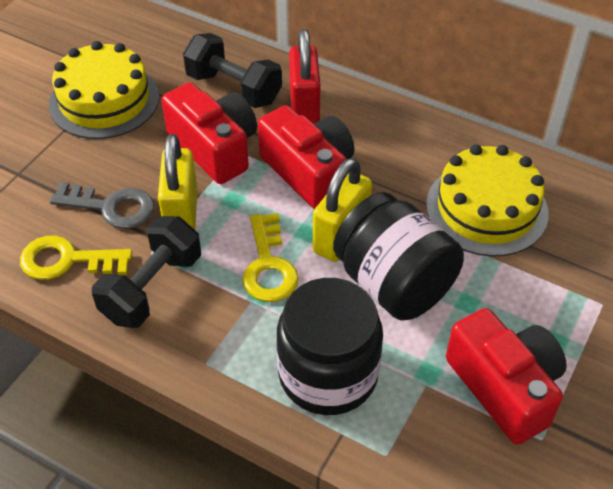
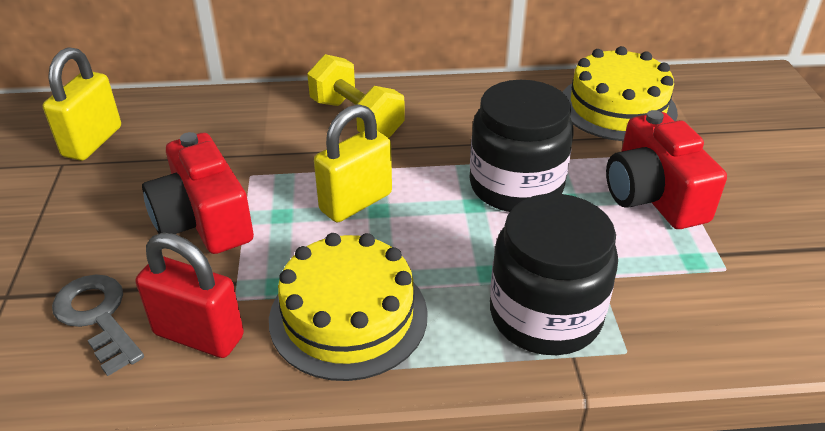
black dumbbell: [92,216,201,328] [183,33,282,108] = 2 -> none = 0
red camera: [161,82,257,184] [258,105,354,209] [446,308,567,445] = 3 -> [142,132,254,254] [606,110,727,229] = 2
yellow dumbbell: none = 0 -> [307,54,405,138] = 1
yellow key: [20,235,132,280] [242,213,299,302] = 2 -> none = 0

